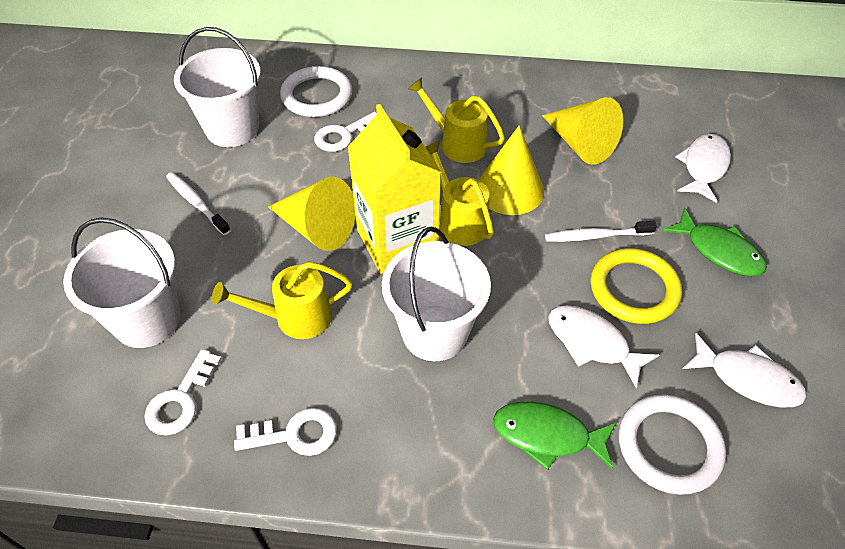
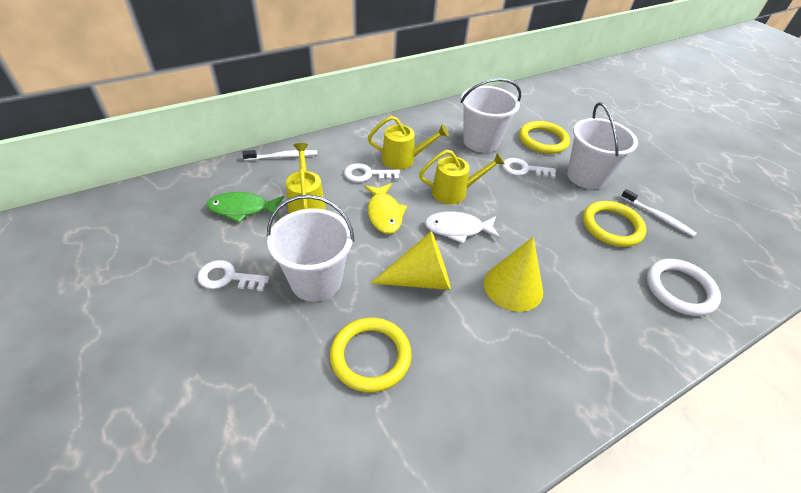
green fish: [493,401,617,470] [663,208,767,276] = 2 -> [206,192,284,223] = 1
white fish: [548,305,659,389] [675,134,731,203] [682,333,807,407] = 3 -> [425,211,500,244] = 1
white ring: [280,66,352,117] [619,394,726,495] = 2 -> [647,259,721,316] = 1
yellow carton: [348,104,441,274] = 1 -> none = 0
yellow cone: [268,177,356,251] [479,126,544,215] [542,97,623,165] = 3 -> [370,231,451,290] [484,237,543,312] = 2
yellow fish: none = 0 -> [364,183,407,234] = 1
yellow ring: [590,248,682,324] = 1 -> [330,318,412,393] [519,121,570,154] [583,201,647,247] = 3

